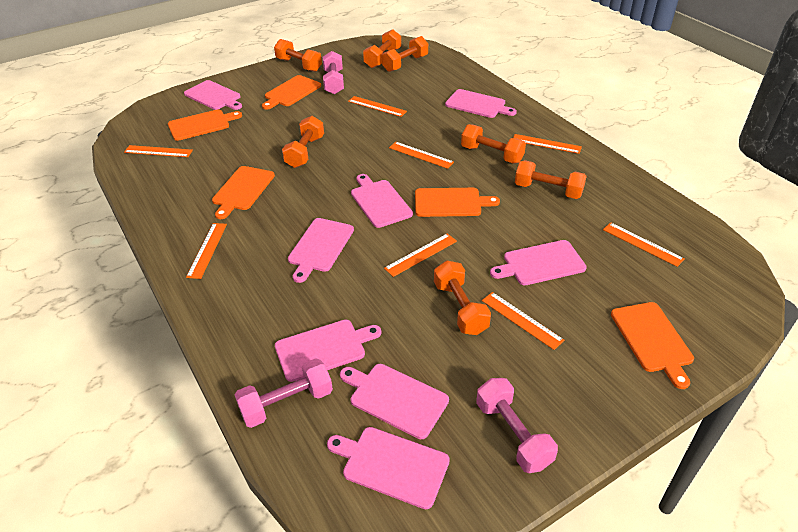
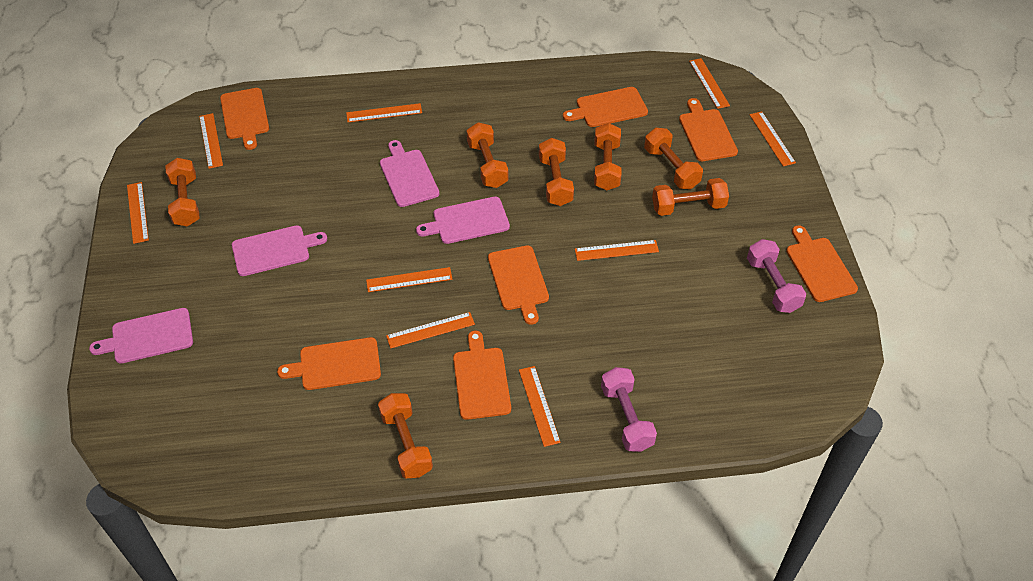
orange cutting board: [168,109,242,141] [212,166,275,219] [262,75,321,110] [415,188,500,217] [611,302,694,389] = 5 -> [220,88,269,150] [277,337,381,390] [453,331,511,420] [488,245,549,325] [563,87,648,127] [679,98,738,161] [786,225,858,302] = 7
orange ruler: [124,145,193,157] [186,223,227,279] [348,96,407,117] [384,233,457,277] [389,142,454,169] [482,292,565,350] [513,134,582,154] [603,222,685,267] = 8 -> [127,182,149,244] [199,113,223,169] [346,103,422,122] [366,267,452,292] [386,312,475,349] [519,366,561,447] [575,240,659,261] [689,58,730,109] [749,111,796,166] = 9
pink cutting board: [184,80,242,110] [275,320,381,382] [288,218,354,283] [327,427,450,509] [340,364,449,439] [351,174,413,228] [445,89,517,118] [490,240,587,285] = 8 -> [89,308,193,364] [232,225,327,276] [380,140,439,207] [416,197,510,244] = 4
pink dumbbell: [235,358,333,428] [323,51,344,95] [476,378,558,473] = 3 -> [601,367,657,452] [747,239,806,313] = 2

